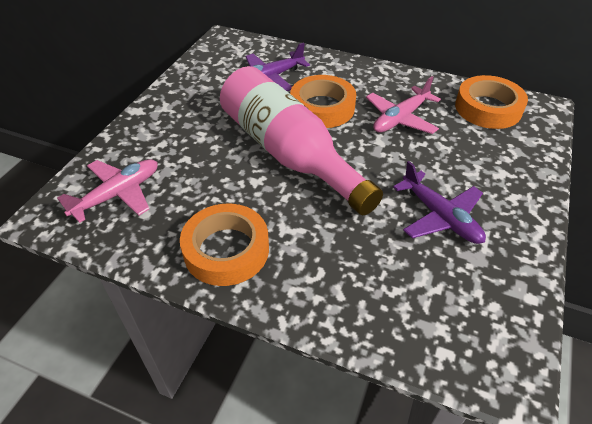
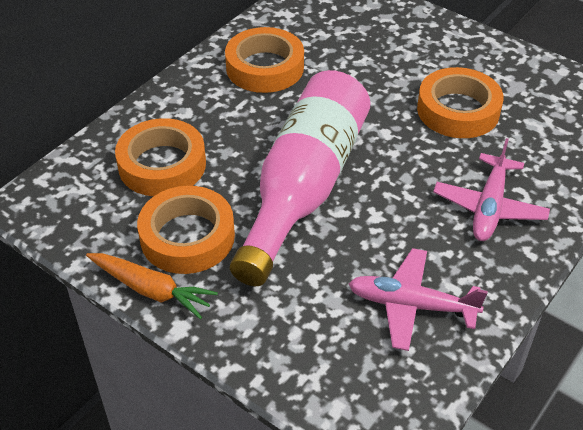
orange carrot: none = 0 -> [86,253,218,319] = 1
orange tape: [180,204,269,286] [290,75,356,128] [455,75,528,129] = 3 -> [115,118,206,196] [137,186,235,274] [225,27,304,93] [417,67,504,138] = 4
purple plane: [246,42,310,91] [393,161,486,244] = 2 -> none = 0

